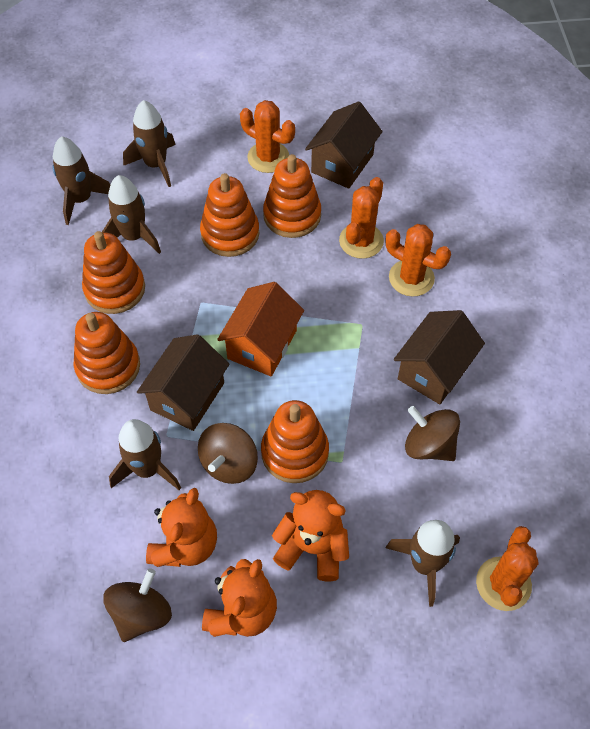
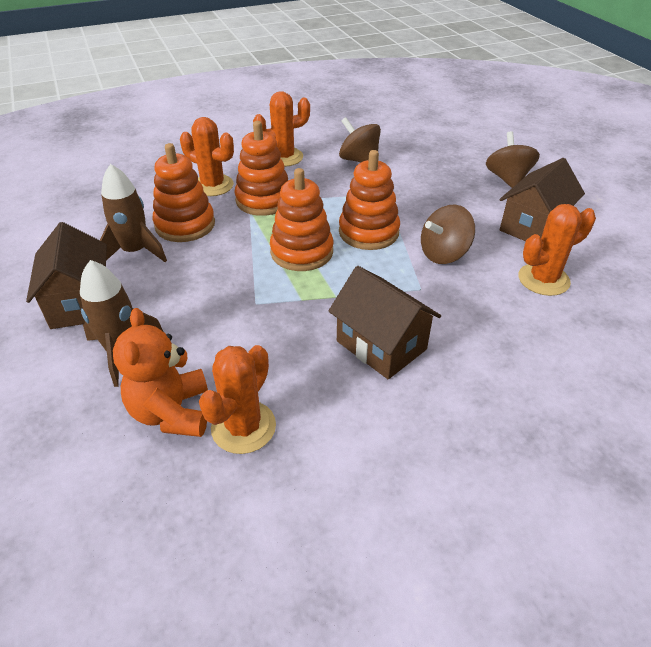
brown rocket: [52,136,110,225] [102,175,161,254] [109,419,181,490] [123,100,176,187] [386,520,460,607] = 5 -> [80,260,164,387] [100,164,167,262] = 2
orange house: [217,282,304,376] = 1 -> none = 0
orange stacking toy: [74,312,140,394] [82,231,145,314] [200,173,259,257] [261,400,329,483] [263,154,321,238] = 5 -> [152,143,215,242] [235,121,288,216] [270,168,333,271] [339,150,400,250] = 4
orange teddy bear: [146,488,217,567] [202,559,277,637] [272,490,349,581] = 3 -> [113,308,208,437] = 1

